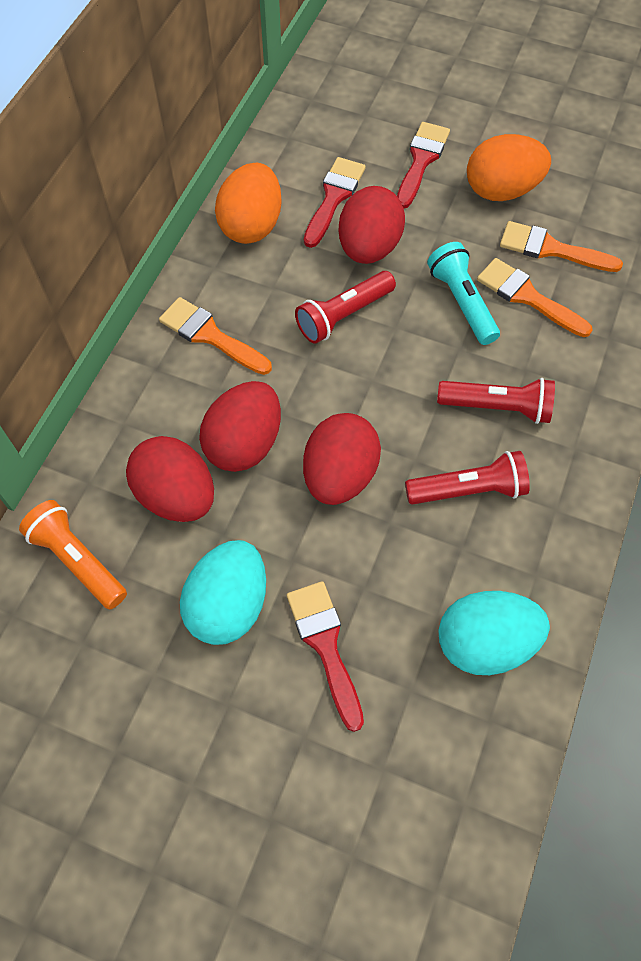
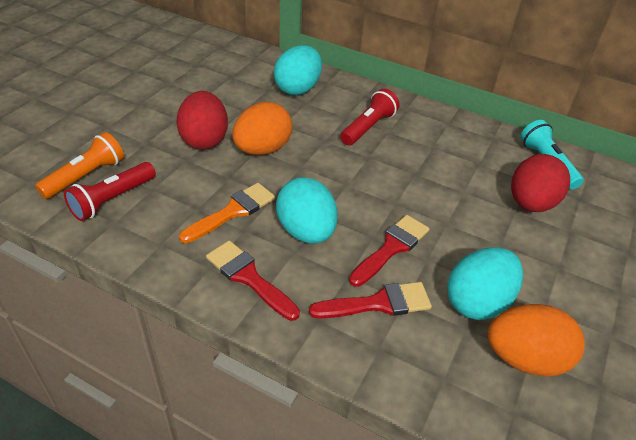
orange brush: [159,297,272,375] [477,258,593,337] [500,221,623,272] = 3 -> [179,183,275,243] = 1
red egg: [126,436,214,522] [199,381,281,472] [303,413,381,505] [338,186,405,264] = 4 -> [176,91,228,150] [511,154,570,212] = 2
red flashlight: [295,271,396,344] [405,451,530,505] [437,378,555,424] = 3 -> [64,162,156,221] [340,89,400,145] = 2
turquoise egg: [180,540,266,645] [438,591,550,675] = 2 -> [274,45,322,95] [276,177,338,244] [447,247,523,320] = 3

